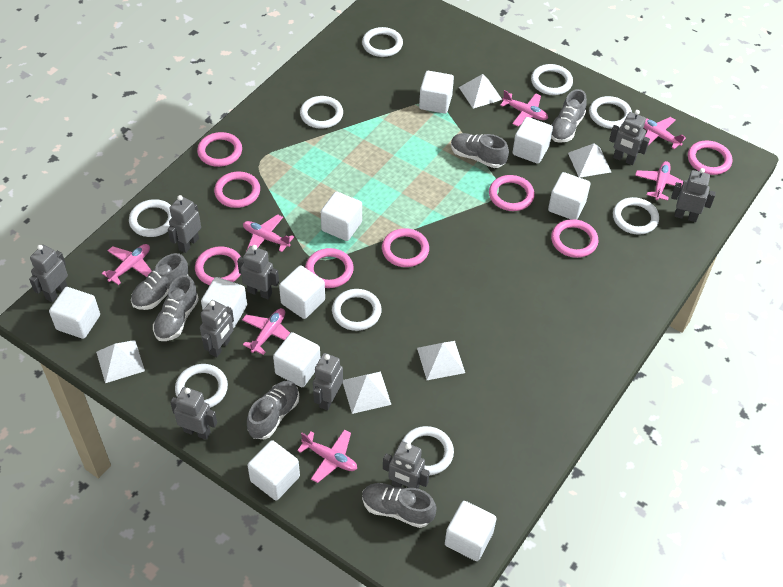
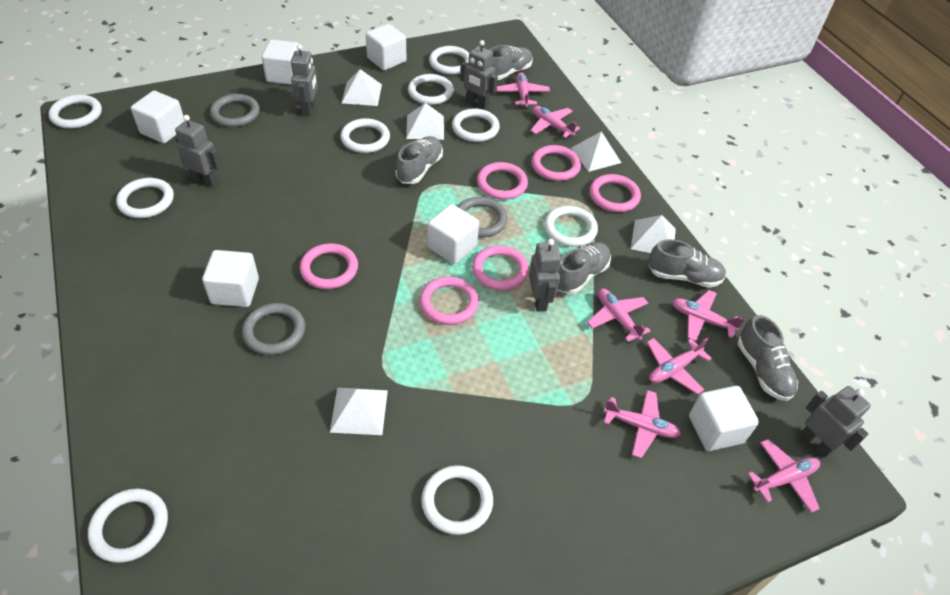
grey ring: none = 0 -> [210,94,260,127] [242,303,305,355] [457,197,507,238] = 3
grey robot: [29,244,68,302] [168,195,201,253] [170,387,217,440] [200,300,234,357] [237,245,279,299] [313,353,343,411] [383,441,430,489] [609,110,650,165] [671,168,716,222] = 9 -> [175,115,221,187] [291,44,318,116] [460,40,498,109] [529,239,562,312] [800,386,871,458] = 5
grey shoe: [131,253,188,310] [153,275,199,341] [247,381,299,439] [362,483,436,528] [451,133,509,168] [551,89,587,143] = 6 -> [396,136,443,184] [489,45,533,80] [558,242,611,294] [648,239,726,288] [738,315,798,401] = 5
pink ring: [195,246,241,285] [197,132,242,167] [214,172,260,208] [305,248,354,288] [382,228,429,267] [489,175,535,211] [551,219,598,258] [688,140,732,175] = 8 -> [300,243,358,289] [420,276,479,325] [472,245,529,291] [477,162,528,200] [532,145,581,181] [590,174,641,212] = 6
white cube: [49,287,100,339] [201,277,247,328] [248,440,300,500] [273,332,320,387] [279,265,325,319] [321,191,362,241] [419,71,454,114] [445,501,497,561] [512,117,553,164] [548,172,590,220] = 10 -> [131,91,185,143] [202,250,259,307] [262,40,299,85] [366,24,406,70] [427,204,479,264] [689,386,759,451] = 6

